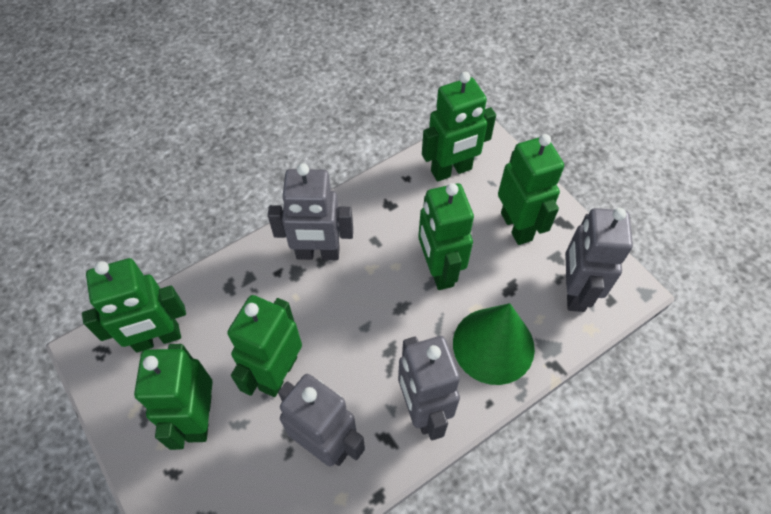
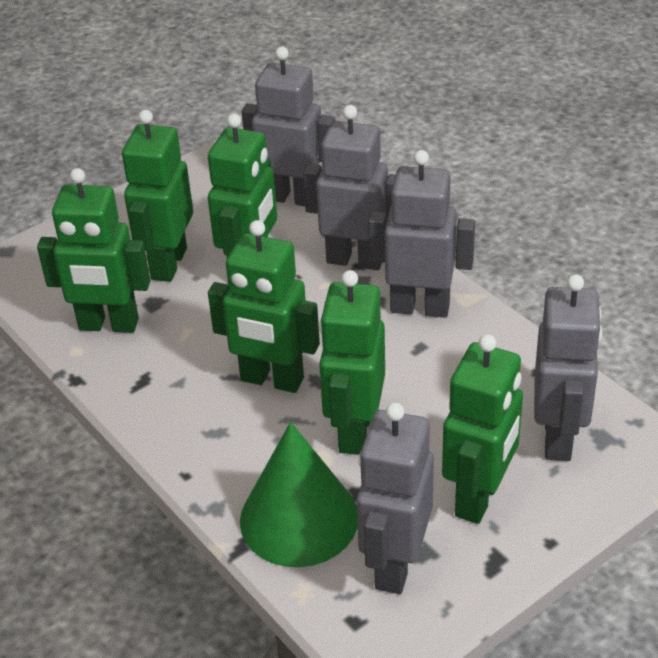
grey robot: [268,163,353,260] [278,374,365,467] [398,336,460,440] [565,208,633,312] = 4 -> [242,46,335,206] [303,105,396,270] [356,403,434,594] [368,150,475,318] [534,274,603,461] = 5

